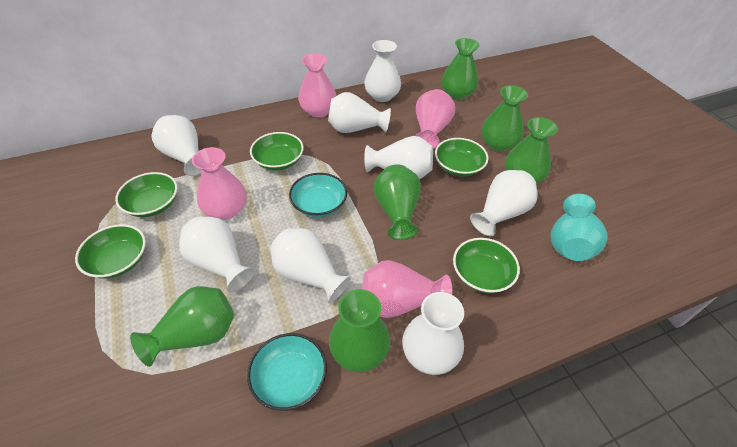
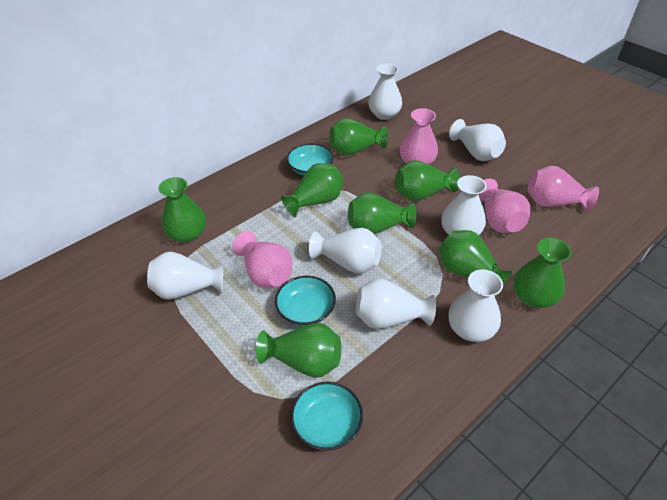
green bowl: [75,224,146,279] [115,172,178,217] [250,132,304,171] [435,138,489,177] [453,238,520,293] = 5 -> none = 0
green vase: [130,286,234,367] [329,289,391,372] [374,164,421,239] [442,38,479,100] [481,85,528,152] [505,117,558,184] = 6 -> [158,177,206,243] [256,323,342,378] [281,163,343,217] [329,118,388,156] [348,192,417,234] [395,160,460,201] [439,230,513,284] [513,238,571,308] = 8
turquoise bowl: [247,333,327,411] [289,173,347,217] = 2 -> [275,276,336,326] [287,143,334,175] [291,381,363,451] = 3
turquoise vase: [550,194,608,261] = 1 -> none = 0
white vase: [151,115,202,176] [179,216,256,293] [270,228,352,304] [328,92,391,133] [364,40,401,102] [364,136,433,179] [402,292,464,375] [470,170,537,237] = 8 -> [147,252,224,300] [309,228,382,274] [356,279,436,329] [368,63,402,120] [441,175,487,235] [448,269,503,342] [449,119,506,161] = 7

